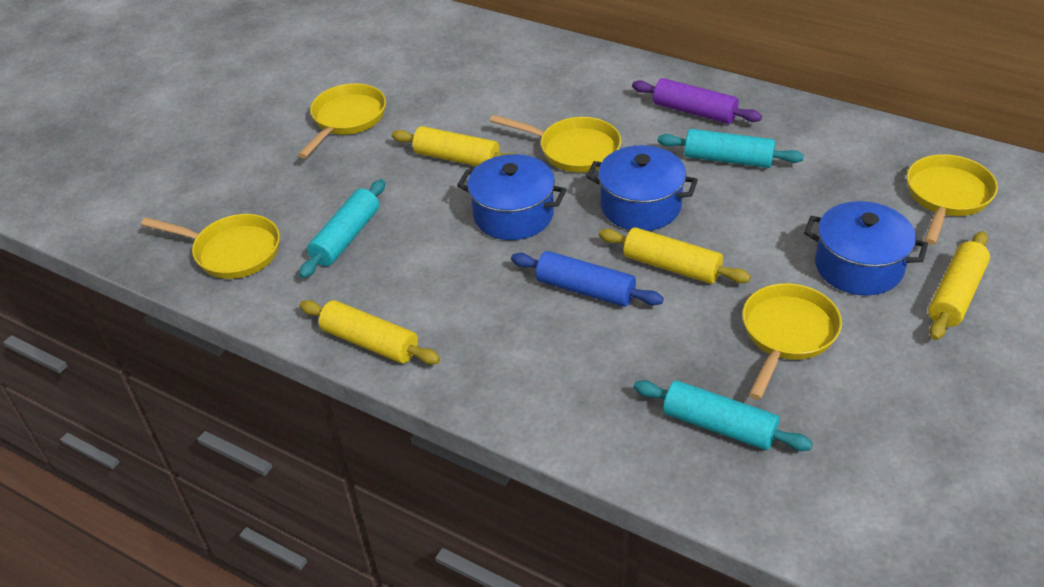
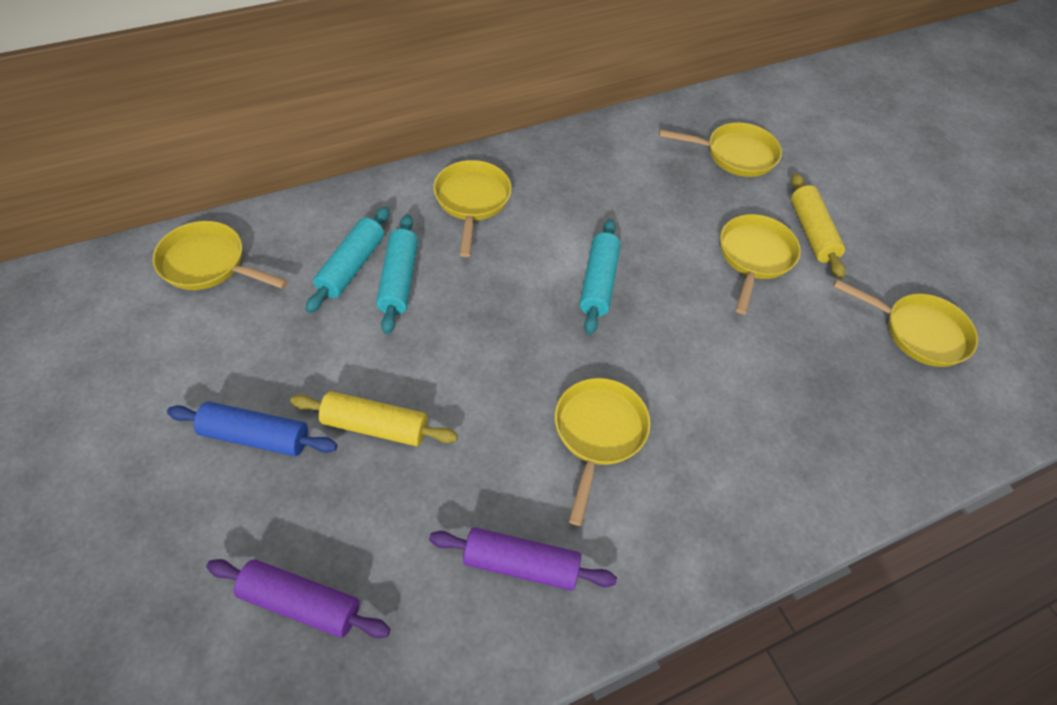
blue pot: [457,154,567,240] [586,145,698,231] [804,201,928,296] = 3 -> none = 0
purple rolling pin: [632,78,762,124] = 1 -> [206,559,391,638] [429,527,617,591] = 2
yellow pan: [141,214,280,279] [298,83,386,158] [490,115,621,173] [742,283,842,400] [907,154,998,245] = 5 -> [152,221,288,290] [433,160,512,257] [555,378,650,526] [659,122,782,177] [720,214,801,314] [833,279,978,367] = 6
yellow rolling pin: [300,300,440,364] [392,126,516,166] [599,227,751,284] [928,231,990,340] = 4 -> [290,391,458,446] [791,173,846,279] = 2

